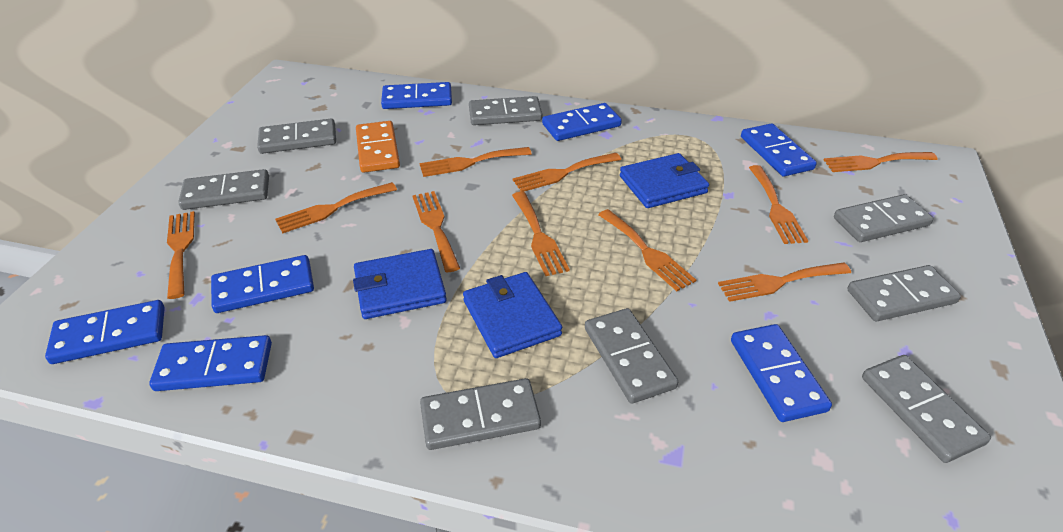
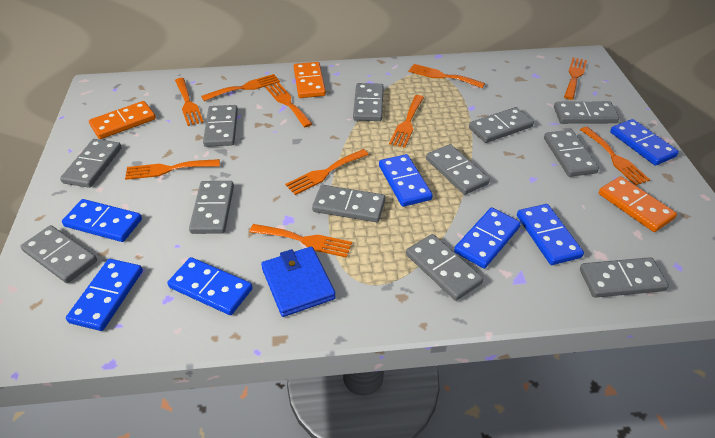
blue wallet: [353,249,447,319] [463,272,562,358] [620,153,709,208] = 3 -> [261,247,336,317] = 1
grey domino: [178,169,269,210] [257,119,336,154] [420,378,541,450] [469,96,542,125] [585,308,678,404] [834,194,933,242] [847,265,961,321] [862,355,991,463] = 8 -> [20,225,97,283] [60,139,122,188] [189,181,234,234] [203,105,238,147] [312,185,385,222] [353,83,384,121] [406,234,483,301] [426,144,490,195] [469,107,534,143] [544,130,599,177] [554,102,619,124] [580,257,669,298] = 12
orange domino: [356,121,400,173] = 1 -> [89,101,156,139] [294,62,326,98] [599,176,677,232] = 3

